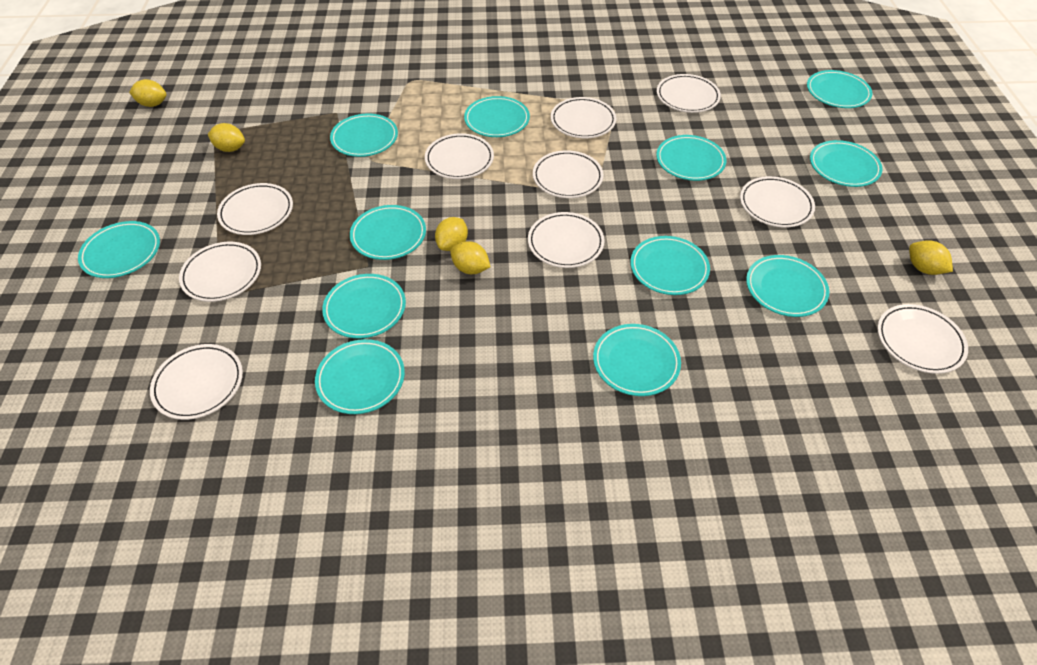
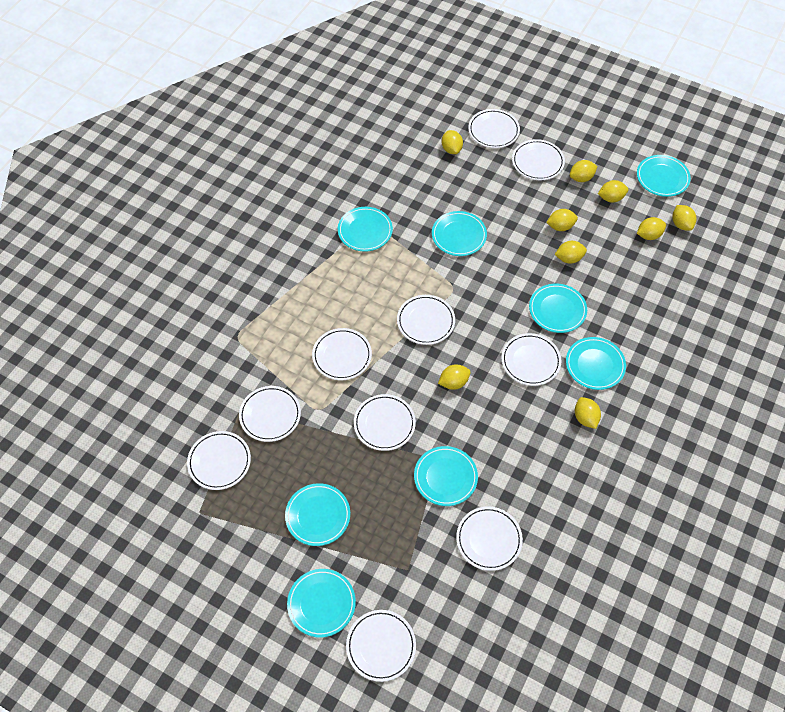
turquoise plate: [78,221,160,278] [315,339,405,414] [322,274,406,338] [330,113,398,157] [350,205,426,260] [464,96,530,137] [593,324,681,396] [631,236,710,295] [656,135,726,181] [746,255,829,317] [807,70,872,108] [810,140,883,187] = 12 -> [285,483,350,546] [287,569,356,638] [338,207,393,252] [414,446,478,506] [432,211,487,256] [529,283,587,333] [566,337,626,390] [637,155,691,197] = 8
yellow lemon: [129,79,167,107] [208,123,245,152] [435,217,468,251] [450,241,490,274] [909,240,953,275] = 5 -> [438,365,471,390] [442,130,463,154] [546,209,578,231] [554,241,587,264] [570,160,597,182] [575,397,601,429] [598,180,628,203] [637,217,666,240] [672,205,696,231] = 9

